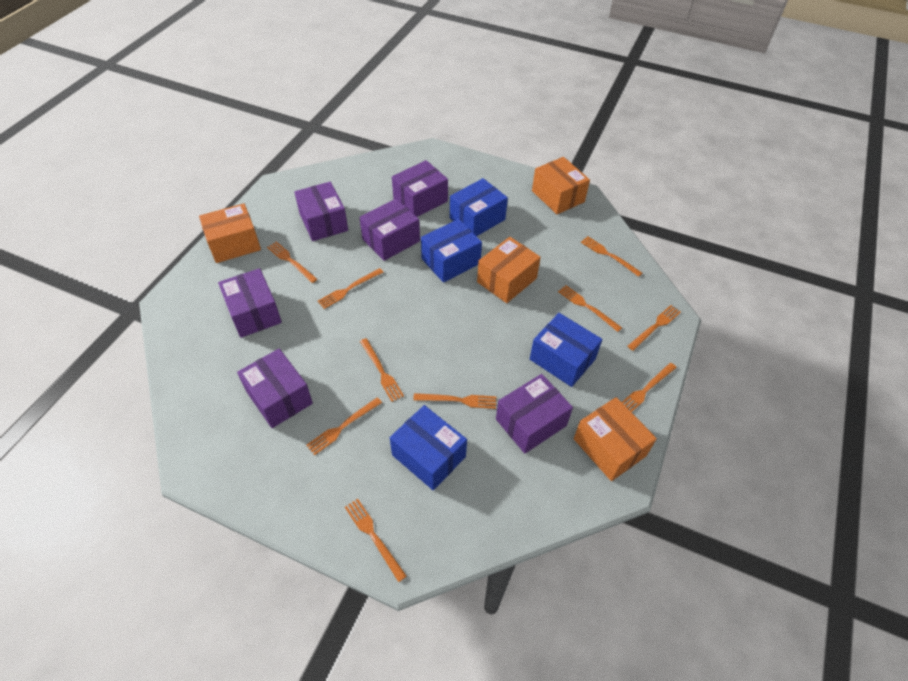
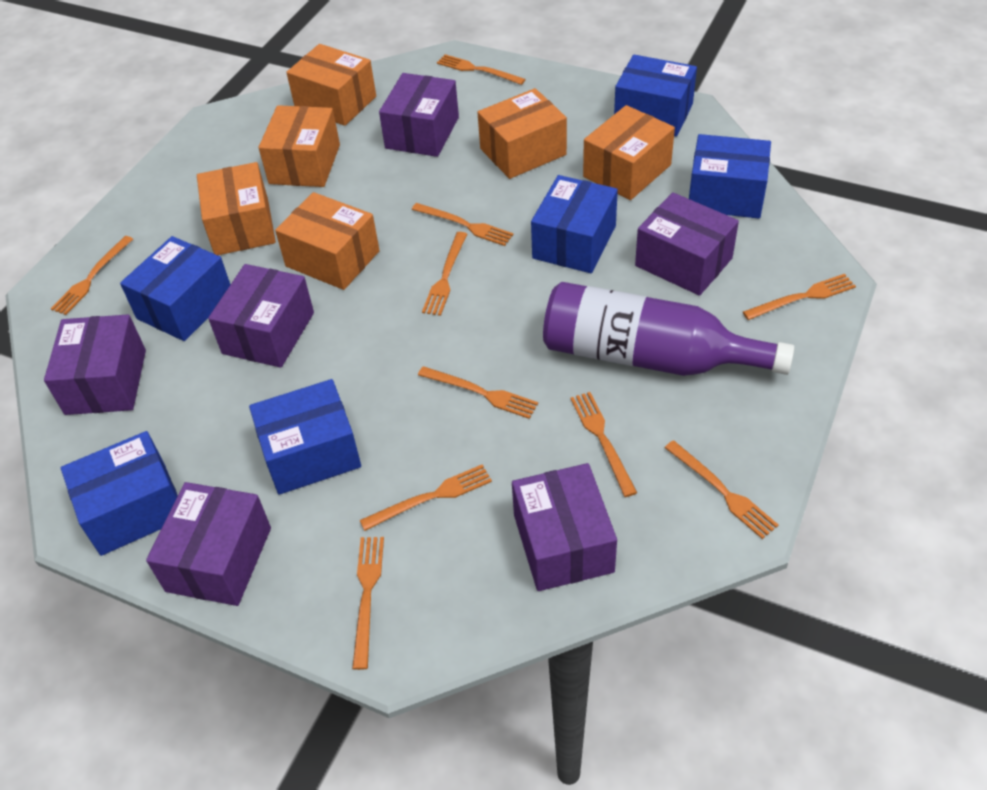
blue box: [390,405,467,490] [421,219,482,283] [450,178,508,236] [530,313,602,387] = 4 -> [61,431,178,556] [120,236,231,341] [249,379,361,495] [531,175,618,273] [614,55,697,137] [689,134,771,218] = 6
orange box: [199,203,261,263] [477,237,541,303] [532,157,590,214] [574,397,657,481] = 4 -> [197,162,276,255] [259,105,340,187] [275,192,380,290] [286,44,376,126] [477,88,567,179] [583,105,675,200] = 6
purple bottle: none = 0 -> [543,282,795,376] = 1

